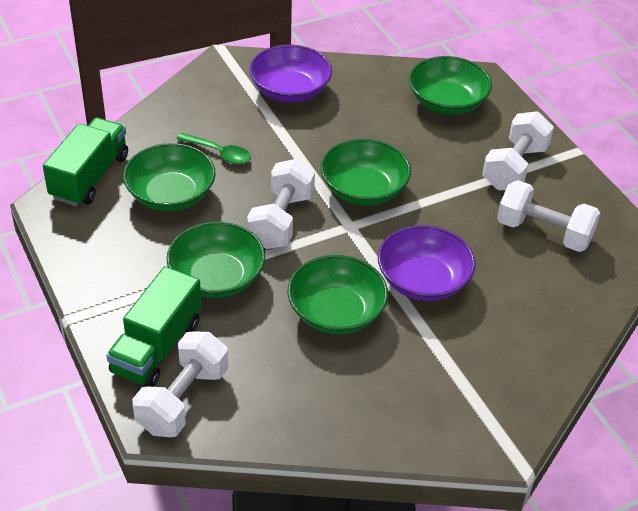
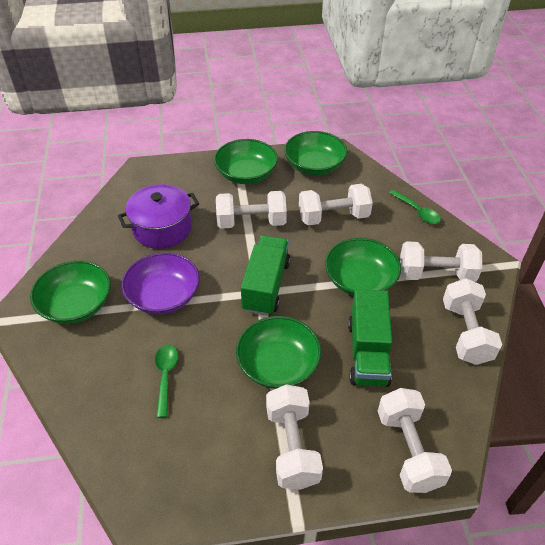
green spoon: [177,132,251,164] = 1 -> [155,344,178,418] [389,189,441,224] = 2
purple bowl: [249,45,332,102] [378,225,476,301] = 2 -> [121,252,200,314] = 1
purple pot: none = 0 -> [118,184,199,249] = 1
white dumbbell: [132,332,228,437] [247,159,315,249] [482,111,554,191] [497,180,600,252] = 4 -> [216,191,287,229] [266,384,323,490] [299,184,373,225] [378,388,452,493] [400,241,482,282] [443,278,502,365] = 6

